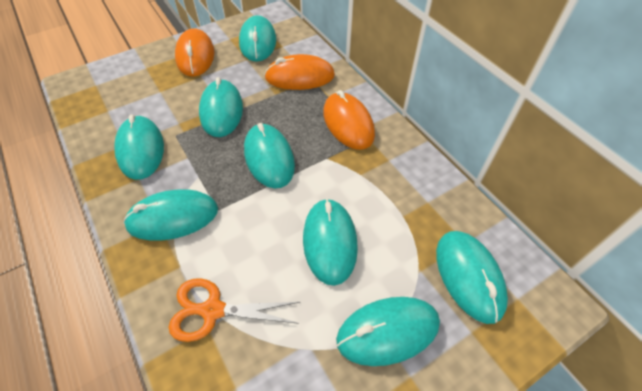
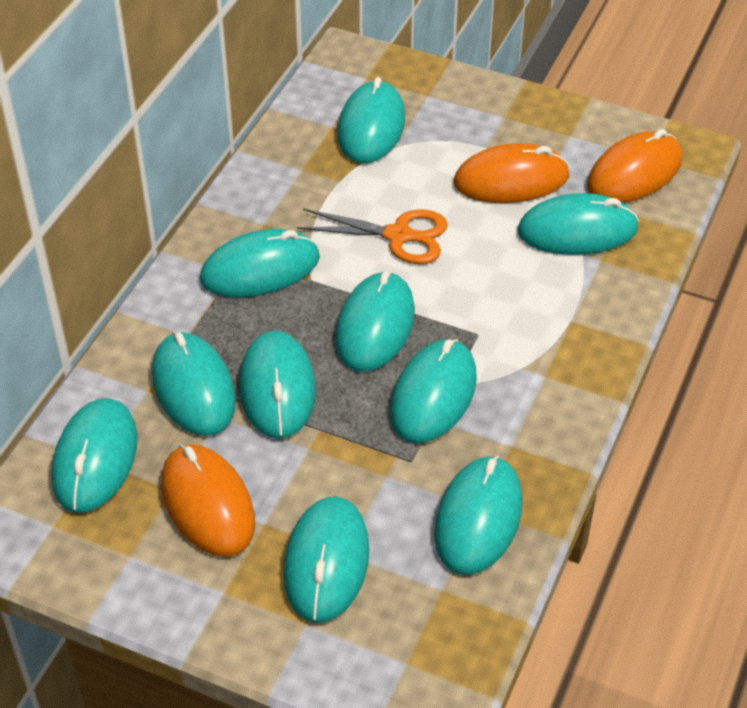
turquoise mouse: [114,115,164,180] [123,189,218,240] [199,77,243,137] [239,15,276,62] [244,123,295,188] [303,198,358,286] [336,297,440,366] [436,231,508,324] = 8 -> [52,398,138,513] [152,332,236,436] [200,229,320,297] [239,331,316,439] [283,496,369,623] [335,271,415,371] [337,77,405,163] [390,339,477,443] [434,456,522,575] [518,193,639,255] = 10

